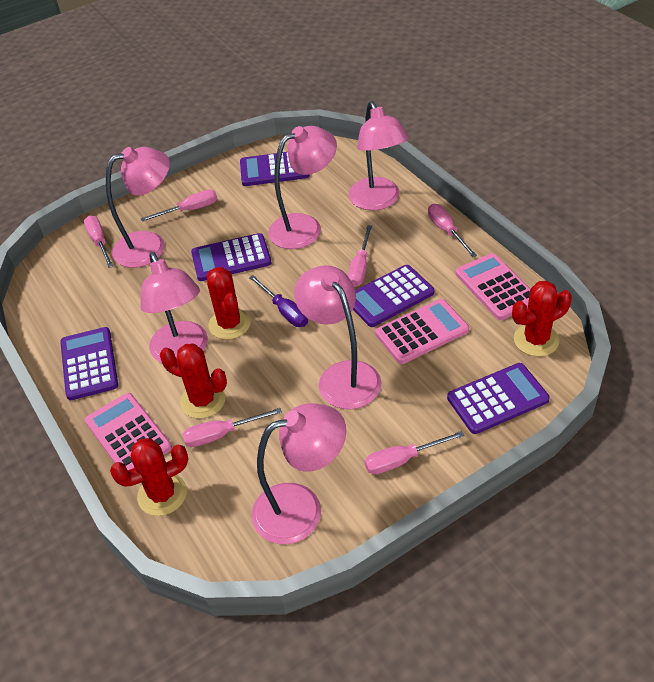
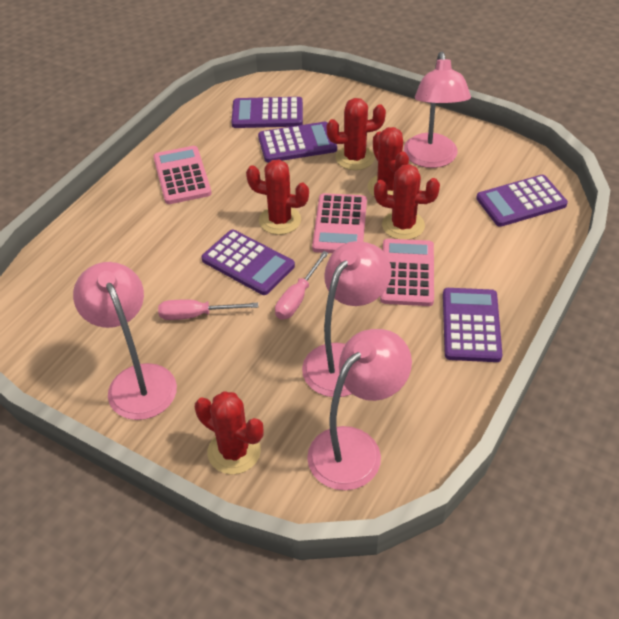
pink lamp: [106,147,170,268] [140,252,208,363] [251,403,346,544] [268,126,337,249] [294,265,381,409] [349,101,409,210] = 6 -> [73,262,177,420] [302,241,392,397] [307,329,412,490] [404,52,471,168] = 4
pink screwdriver: [84,215,113,268] [141,190,217,222] [183,408,282,447] [348,225,372,287] [365,431,465,474] [428,204,477,257] = 6 -> [158,299,258,320] [275,251,328,320] = 2
purple screwdriver: [249,275,308,327] = 1 -> none = 0
red cactus: [110,438,188,516] [160,343,227,419] [207,267,251,340] [512,281,572,357] = 4 -> [195,391,263,475] [246,160,309,235] [326,98,386,170] [368,127,409,197] [374,164,440,240] = 5

